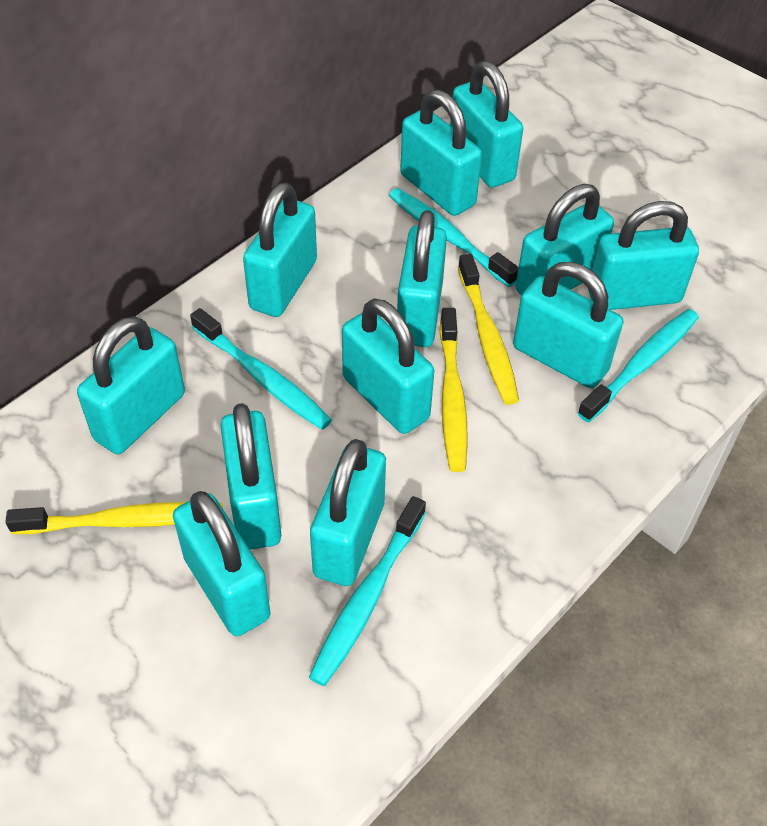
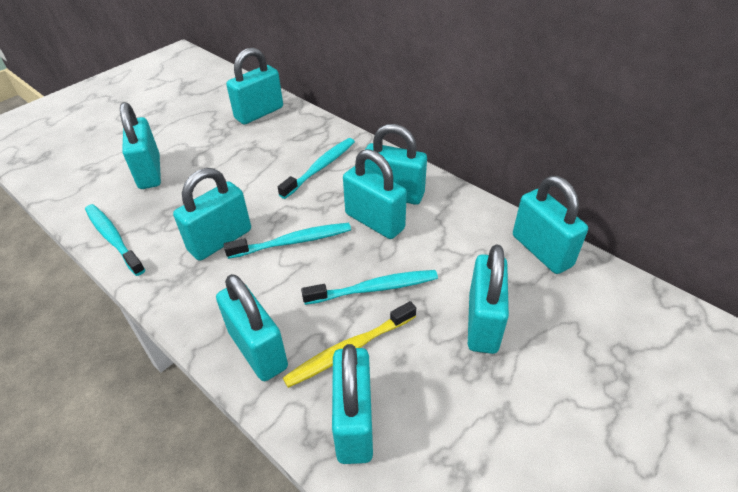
turquoise padlock: [77,316,185,454] [173,491,271,636] [221,403,281,550] [243,182,317,317] [310,439,386,586] [342,298,434,434] [397,210,447,347] [400,90,482,216] [450,61,523,188] [513,262,623,388] [516,184,614,296] [588,201,699,310] = 12 -> [120,102,161,189] [173,168,251,261] [216,274,288,381] [226,47,283,125] [332,344,373,464] [343,149,407,239] [365,124,427,205] [468,244,509,354] [513,176,588,274] = 9
yellow toothbrush: [5,502,223,534] [439,308,468,472] [458,254,519,405] = 3 -> [283,301,416,388] = 1

